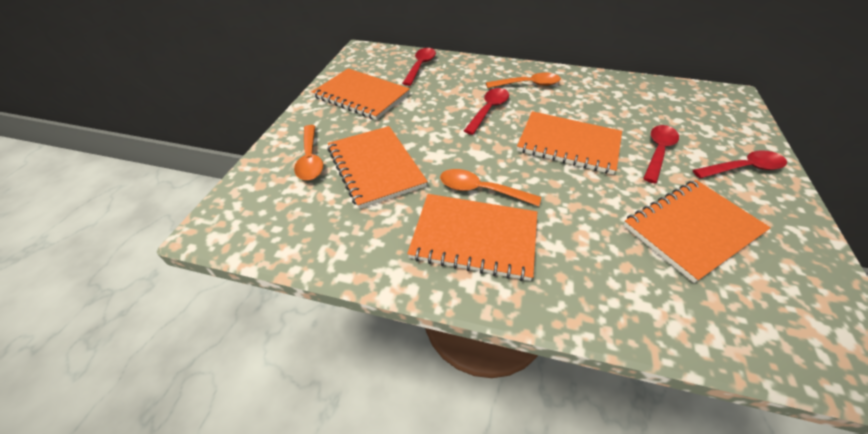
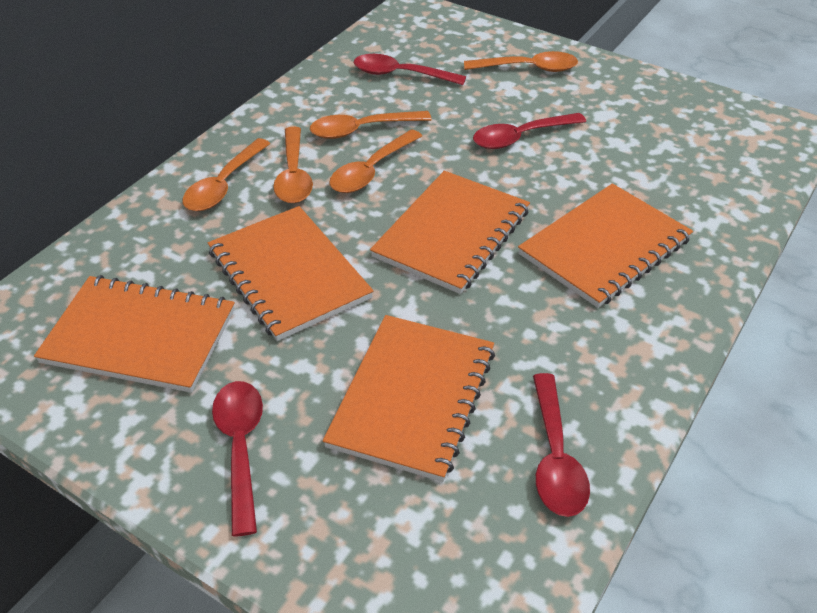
orange spoon: [294,125,323,180] [440,169,541,206] [486,73,561,88] = 3 -> [183,138,271,211] [273,127,313,203] [310,111,432,139] [329,129,422,193] [464,51,578,72] = 5

